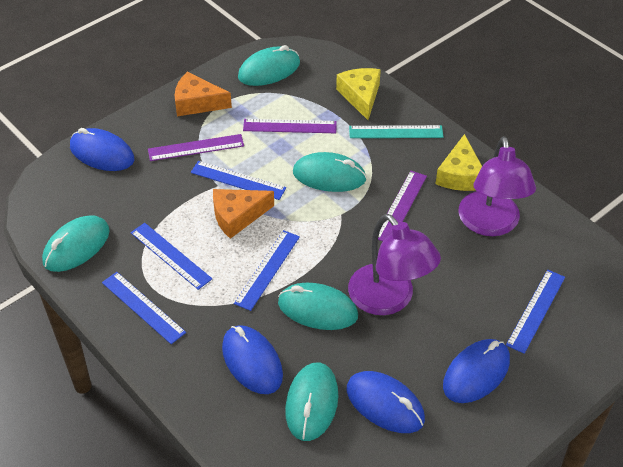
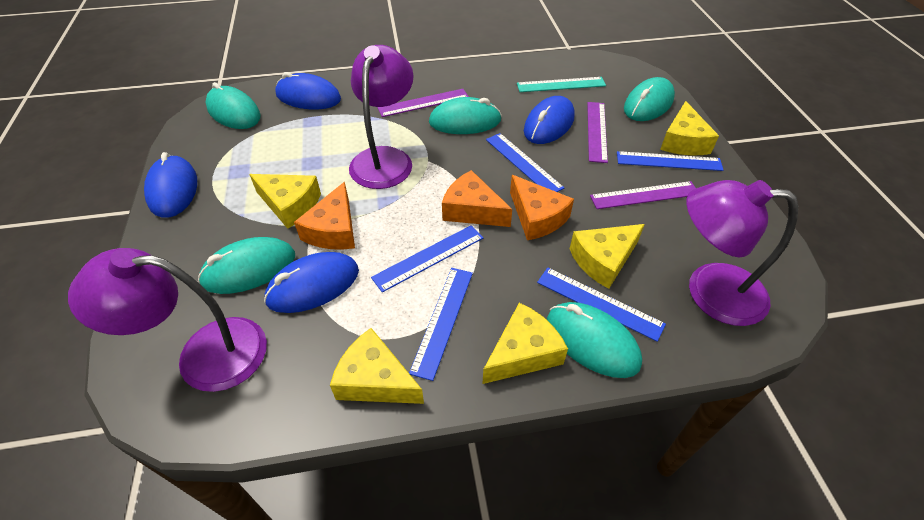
orange cheese: [175,72,232,116] [213,189,274,239] = 2 -> [294,182,355,250] [442,170,512,227] [510,175,574,240] = 3
purple lamp: [348,214,441,315] [459,136,536,236] = 2 -> [68,248,267,392] [349,45,413,189] [686,180,798,326] = 3
yellow cheese: [336,68,381,120] [436,134,482,191] = 2 -> [249,174,321,229] [330,328,424,404] [482,303,568,384] [570,224,645,289] [660,101,719,155] = 5

